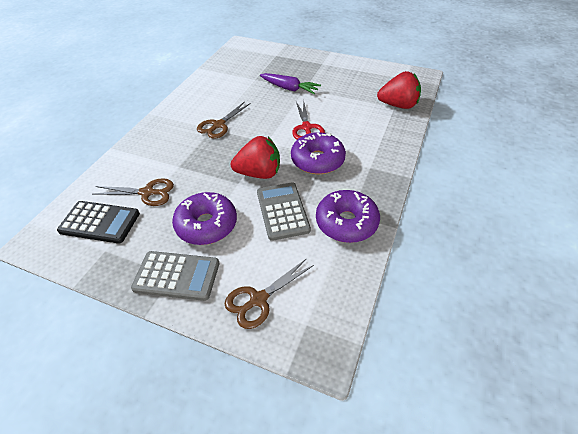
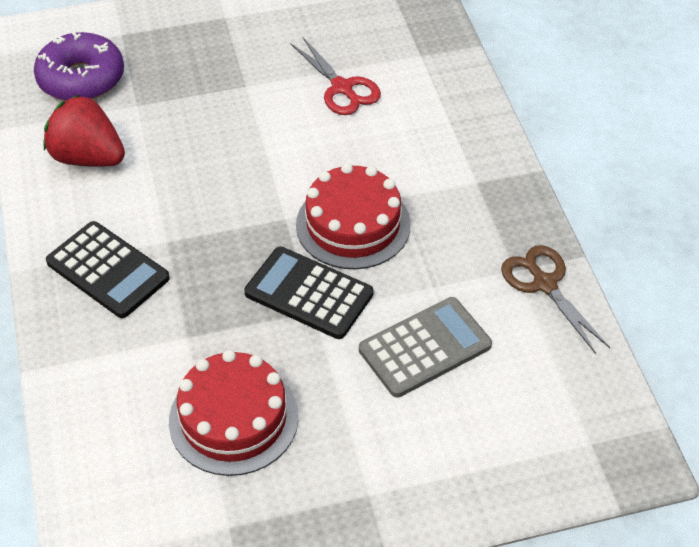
black calculator: [57,201,140,244] = 1 -> [46,221,170,318] [244,247,373,339] = 2
brown scissors: [94,178,174,206] [197,101,251,139] [225,258,314,329] = 3 -> [501,245,610,354] = 1
grey calculator: [131,251,219,301] [257,182,311,241] = 2 -> [359,297,492,398] = 1
purple carrot: [260,73,321,94] = 1 -> none = 0
purple donut: [172,192,237,245] [291,132,346,174] [316,190,380,243] = 3 -> [34,32,124,101] = 1
red cake: none = 0 -> [169,350,298,476] [296,163,411,269] = 2
red strawberry: [231,136,280,179] [377,71,421,109] = 2 -> [44,95,125,167] = 1

